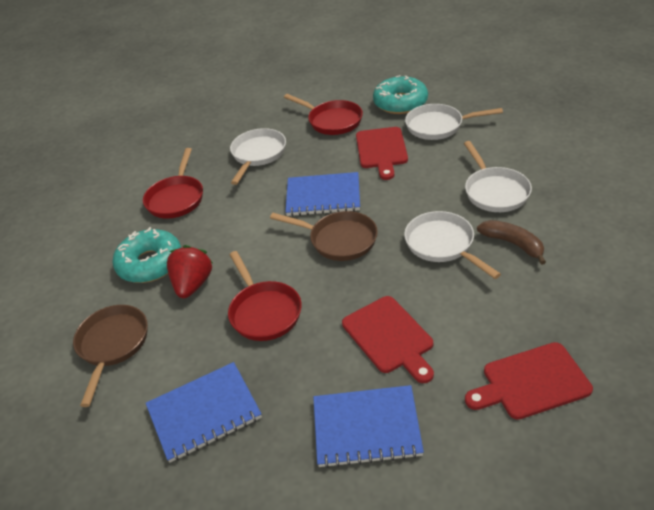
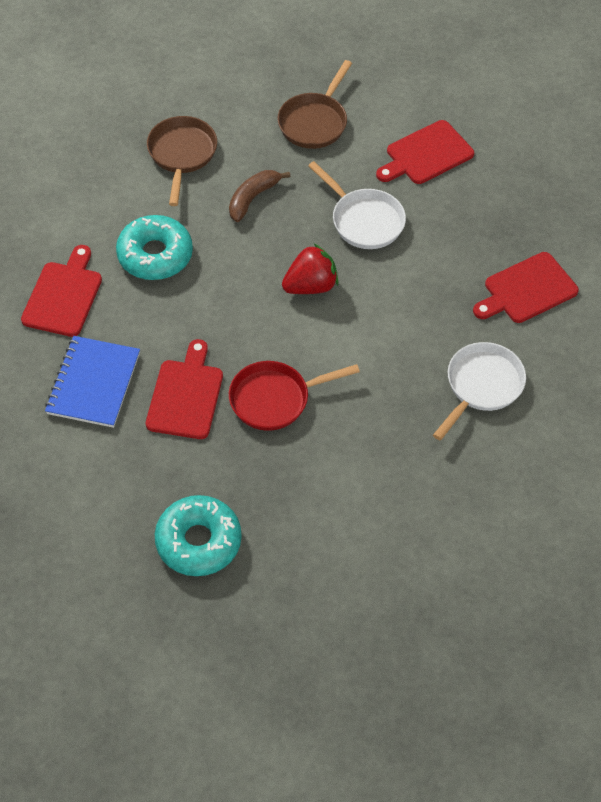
blue notebook: [146,362,262,463] [285,172,360,216] [313,385,424,468] = 3 -> [45,336,140,428] = 1
red cutting board: [342,296,434,383] [356,127,408,180] [465,342,593,420] = 3 -> [21,245,102,337] [146,339,223,439] [376,120,474,184] [473,252,579,323] = 4
red pan: [143,148,203,219] [228,251,302,341] [284,94,363,135] = 3 -> [229,361,360,431] = 1
white pan: [230,128,286,185] [404,211,501,279] [405,104,503,140] [464,141,532,212] = 4 -> [308,161,406,249] [433,342,526,441] = 2

